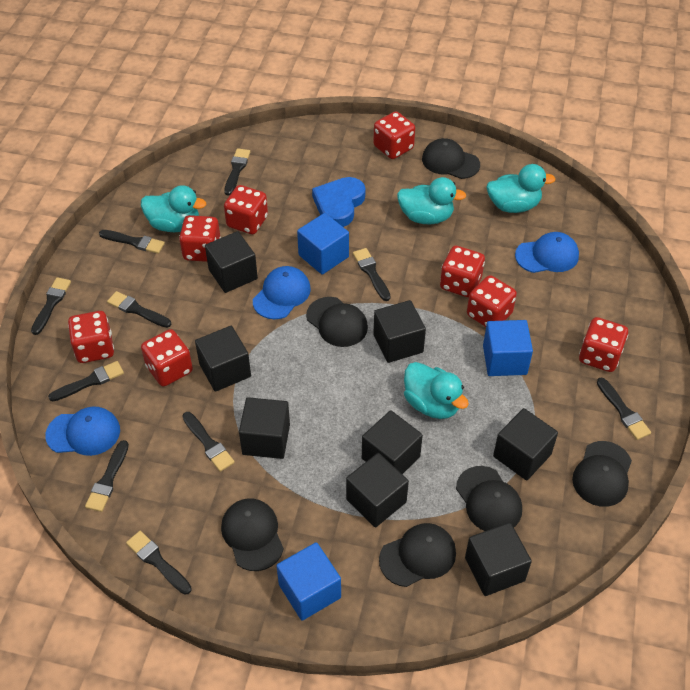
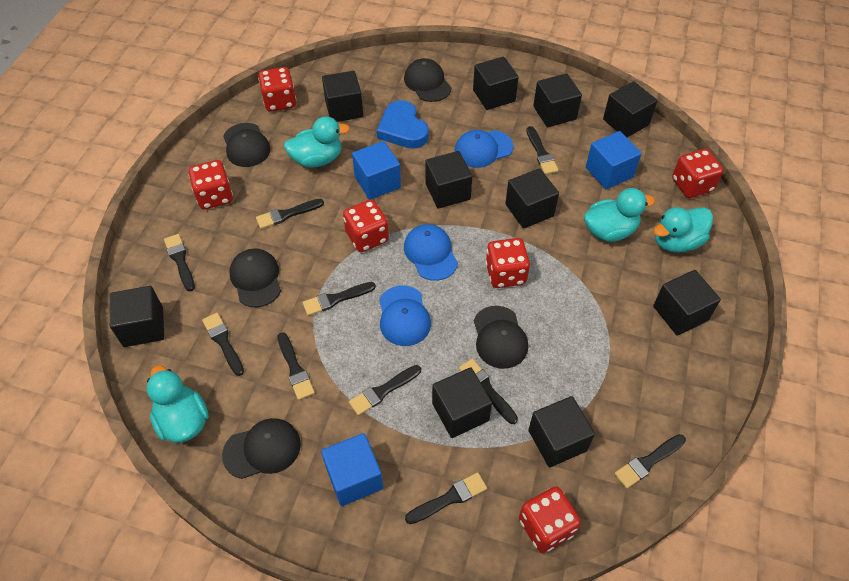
black cap: [221,498,284,571] [306,297,368,347] [379,523,456,587] [422,138,480,179] [456,466,522,531] [572,441,632,507] = 6 -> [222,418,301,479] [223,123,271,167] [229,248,281,307] [404,58,451,102] [474,306,528,369] = 5
black cube: [195,326,251,392] [205,231,258,293] [239,397,290,459] [346,453,409,527] [362,410,423,474] [373,300,426,363] [465,522,532,596] [493,408,558,481] = 8 -> [110,286,164,347] [322,71,363,122] [425,151,472,209] [432,367,492,438] [473,57,519,110] [505,168,559,229] [529,396,595,468] [533,74,582,127] [603,82,657,138] [653,270,721,336] = 10
red dice: [68,311,114,363] [141,329,193,386] [179,215,221,262] [224,185,268,234] [373,111,415,159] [440,246,485,297] [467,275,517,327] [579,317,628,372] = 8 -> [189,160,233,209] [258,67,296,112] [343,199,389,252] [486,238,530,288] [519,486,581,553] [672,149,723,198] = 6

